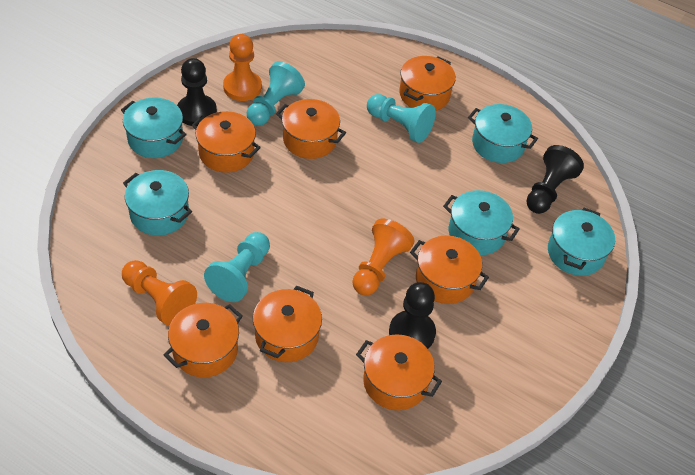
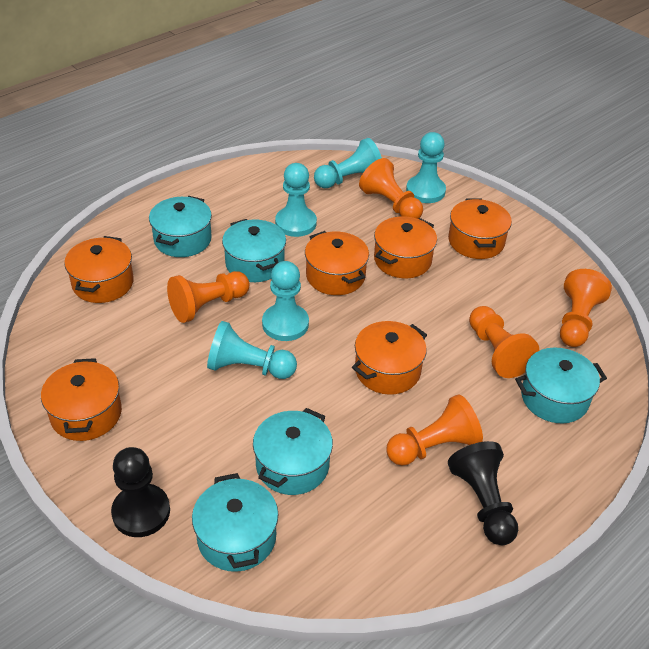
black pawn: [177,58,217,126] [389,282,436,349] [526,145,584,214] = 3 -> [111,447,170,537] [448,441,518,545] = 2
orange pawn: [122,260,197,326] [223,34,262,101] [352,219,415,295] = 3 -> [167,271,249,323] [359,158,423,219] [386,394,483,466] [469,306,539,378] [560,269,612,347] = 5
orange pot: [164,303,243,377] [192,111,261,173] [253,286,322,362] [276,99,346,159] [356,334,442,410] [399,56,456,111] [410,236,489,304] = 7 -> [41,358,122,441] [64,236,134,303] [305,231,369,295] [352,321,427,395] [374,216,437,278] [448,199,512,259] = 6
turquoise pawn: [204,232,270,302] [247,61,305,126] [367,94,436,143] = 3 -> [207,321,297,379] [262,261,309,341] [275,163,317,237] [314,138,382,189] [406,132,446,203] = 5

